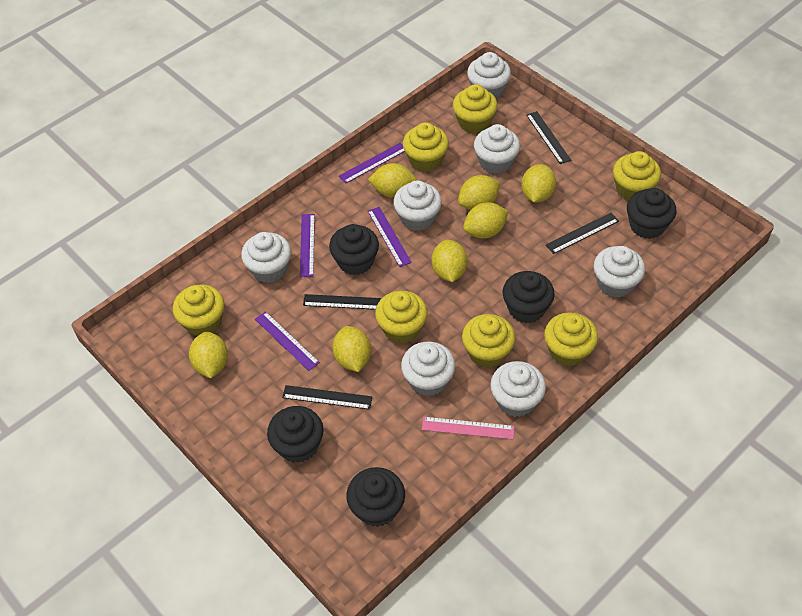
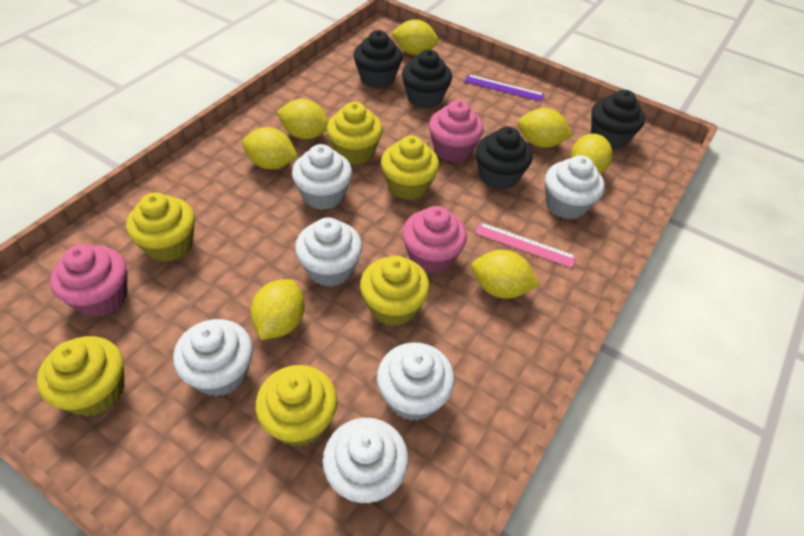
black cupcake: [267,406,324,463] [329,224,379,275] [346,467,405,527] [502,271,555,323] [627,188,676,239] = 5 -> [354,30,403,88] [402,50,452,109] [476,127,533,190] [591,90,645,150] = 4
black ruler: [282,385,373,410] [303,294,382,310] [526,111,571,164] [546,213,619,254] = 4 -> none = 0
pink cupcake: none = 0 -> [50,245,127,317] [402,206,467,274] [429,100,484,162] = 3
purple ruler: [255,311,320,371] [300,214,315,277] [339,143,405,184] [368,207,412,267] = 4 -> [464,74,544,101] = 1
white cupcake: [241,232,291,283] [393,180,442,231] [401,341,455,396] [467,52,511,98] [474,124,520,174] [490,361,546,417] [594,246,645,298] = 7 -> [173,319,253,397] [292,144,352,210] [295,217,362,287] [323,418,409,504] [377,342,455,421] [545,155,605,220] = 6
yellow cupcake: [173,285,224,336] [375,291,428,343] [403,122,449,172] [453,84,498,133] [462,314,515,368] [544,312,598,367] [613,151,661,201] = 7 -> [37,336,124,417] [126,192,195,262] [255,365,338,447] [327,102,383,165] [360,256,430,326] [381,136,439,200] = 6

